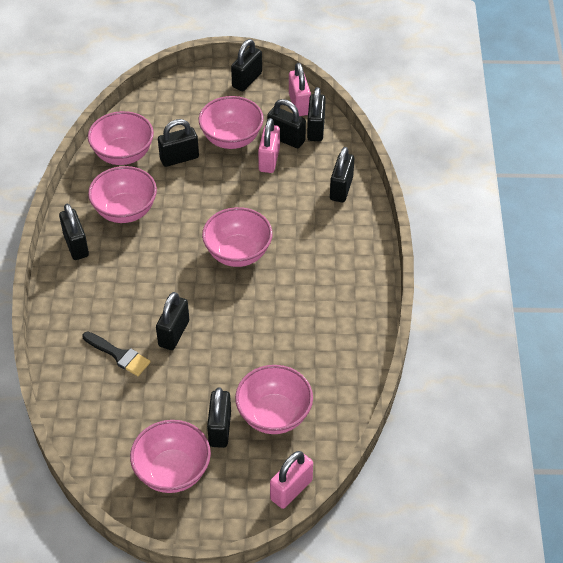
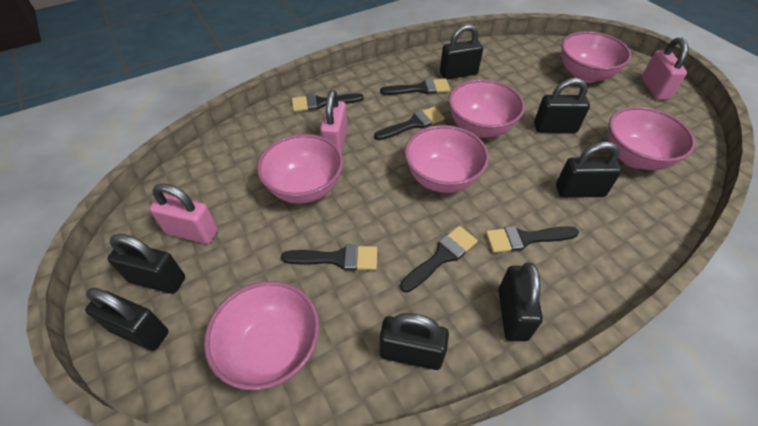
black brush: [83,332,151,376] = 1 -> [281,245,377,271] [292,93,364,112] [374,107,445,140] [380,79,450,95] [400,226,478,293] [486,226,579,253] = 6
black padlock: [59,204,89,260] [156,292,189,350] [158,119,199,167] [207,388,231,448] [231,39,262,91] [267,99,306,148] [307,87,326,141] [330,147,354,202] = 8 -> [85,288,169,351] [108,234,185,294] [380,313,449,370] [440,24,483,79] [499,262,543,341] [534,78,590,133] [556,142,622,198] = 7

